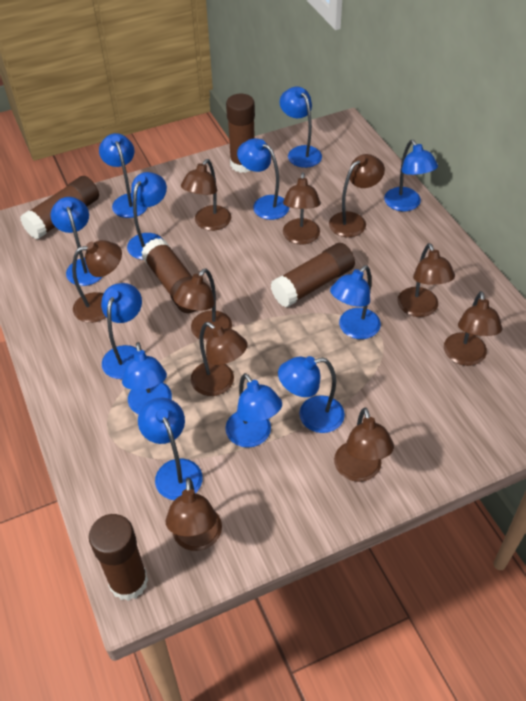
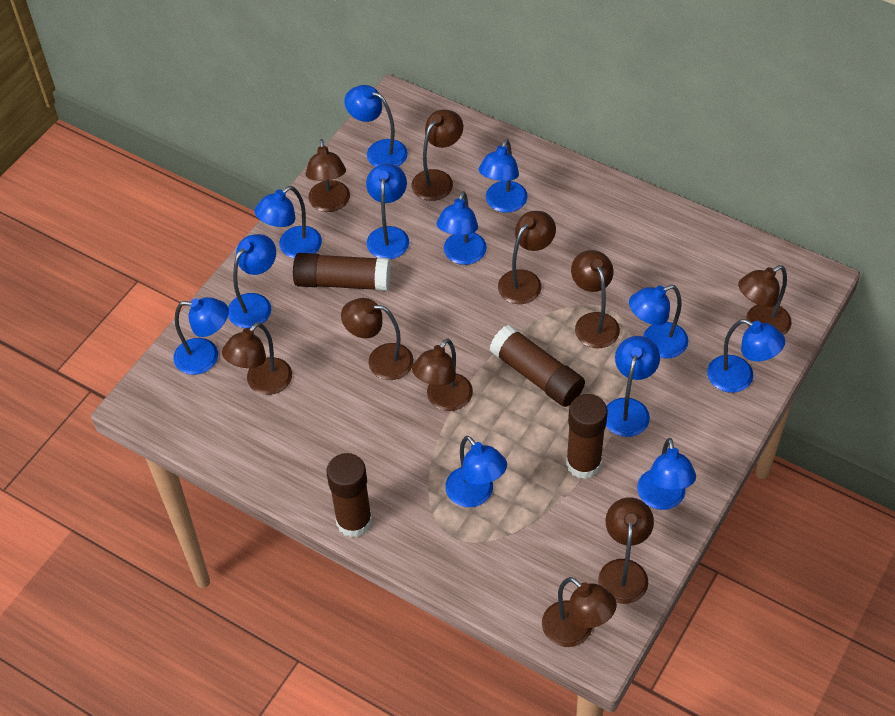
brown glue stick: [20,176,99,240] [89,514,148,601] [141,238,197,313] [226,94,255,173] [271,243,355,308] = 5 -> [293,253,390,291] [326,453,372,537] [490,325,585,407] [566,394,608,479] = 4

